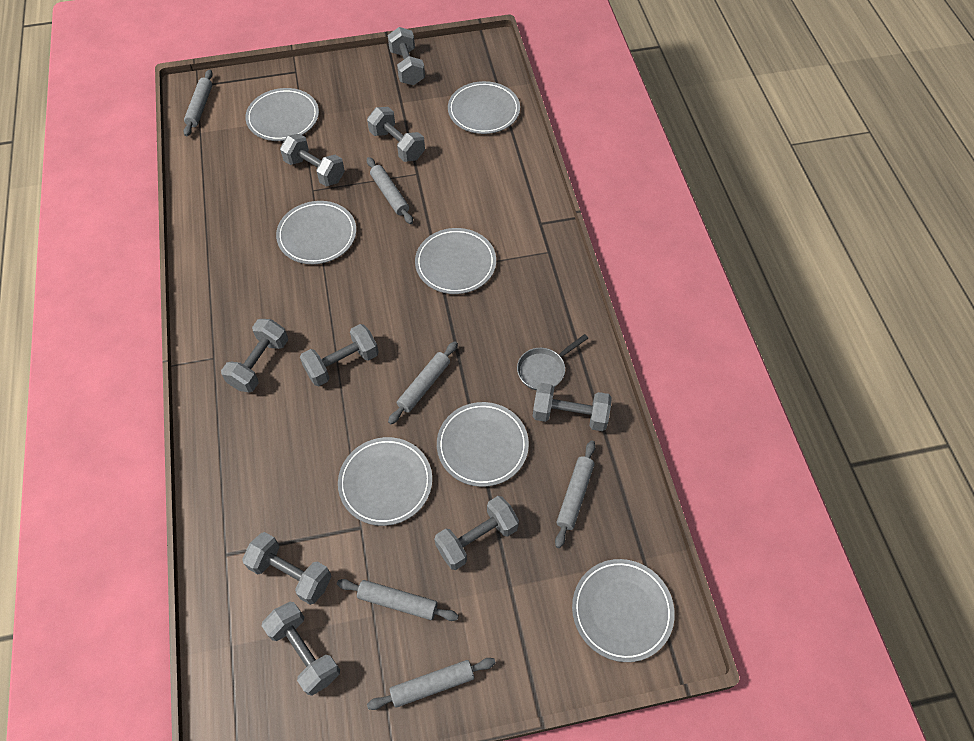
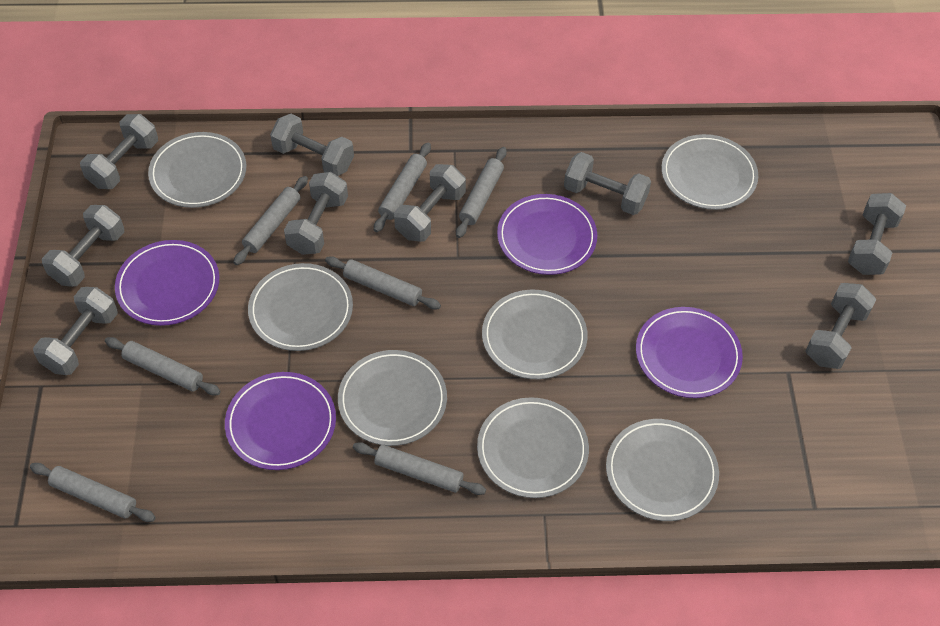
grey pan: [517,334,588,391] = 1 -> none = 0
grey rolling pin: [183,70,213,136] [337,579,459,621] [367,157,413,224] [367,658,496,710] [388,341,458,424] [555,440,596,548] = 6 -> [30,463,156,522] [105,337,221,395] [233,176,308,265] [325,256,441,310] [353,442,486,495] [374,143,431,232] [456,147,507,238] = 7
purple plate: none = 0 -> [115,240,219,326] [225,372,336,470] [497,194,597,275] [636,307,743,398] = 4

